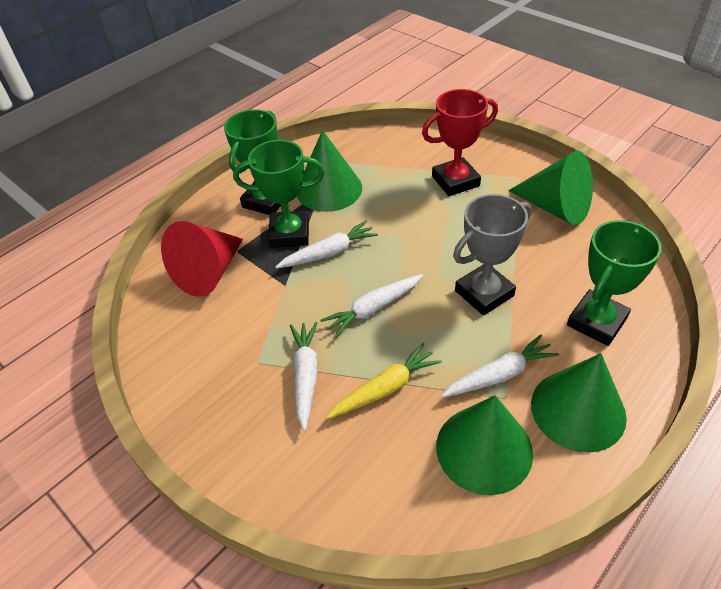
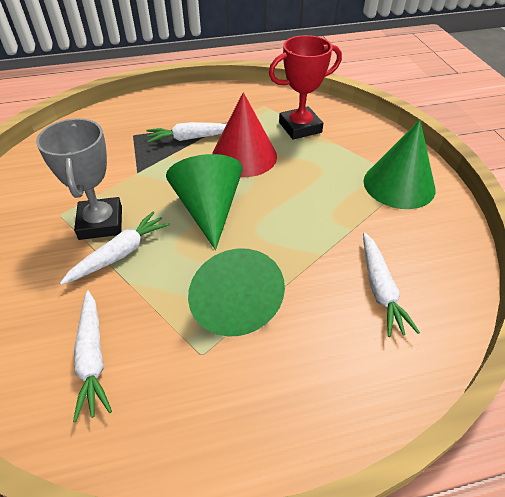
green cone: [297,130,362,212] [436,395,533,495] [508,151,593,225] [531,353,627,453] = 4 -> [166,154,243,250] [188,249,285,337] [363,120,435,209] = 3
green trophy: [224,109,280,215] [233,140,325,248] [567,220,662,346] = 3 -> none = 0
yellow carrot: [326,343,442,419] = 1 -> none = 0

